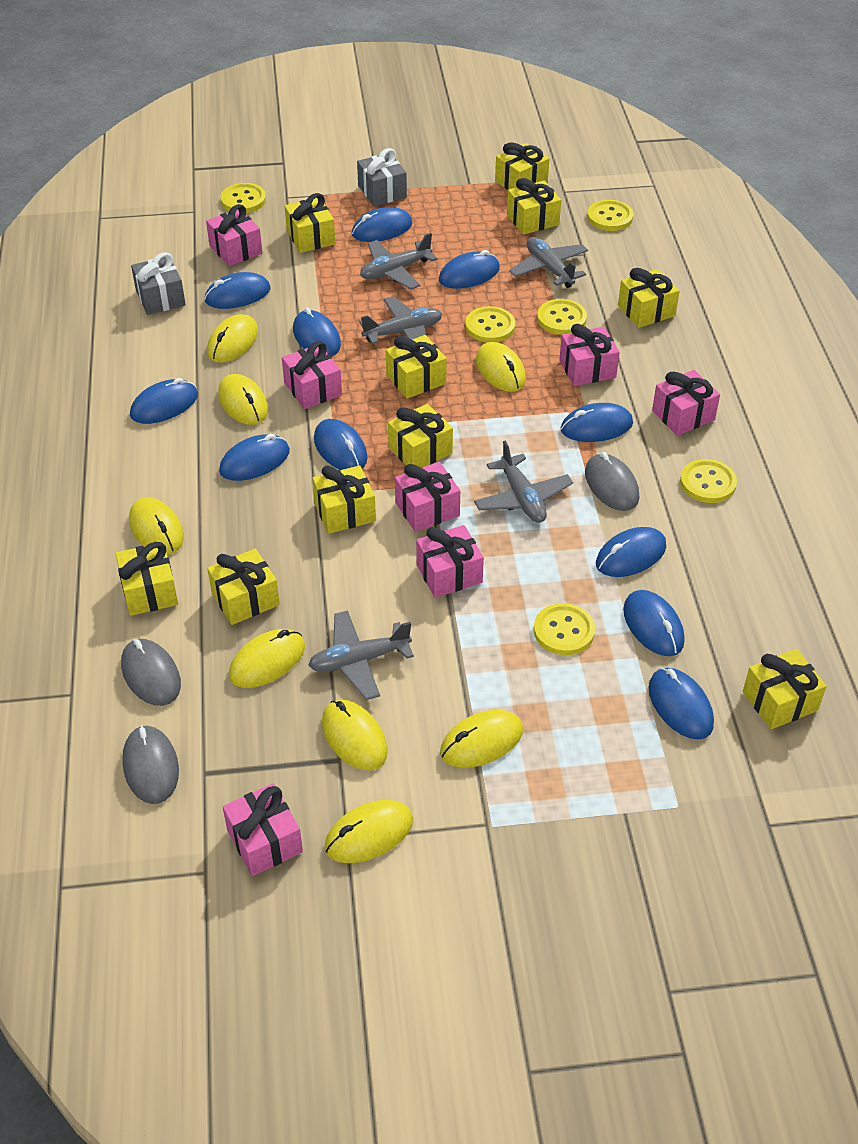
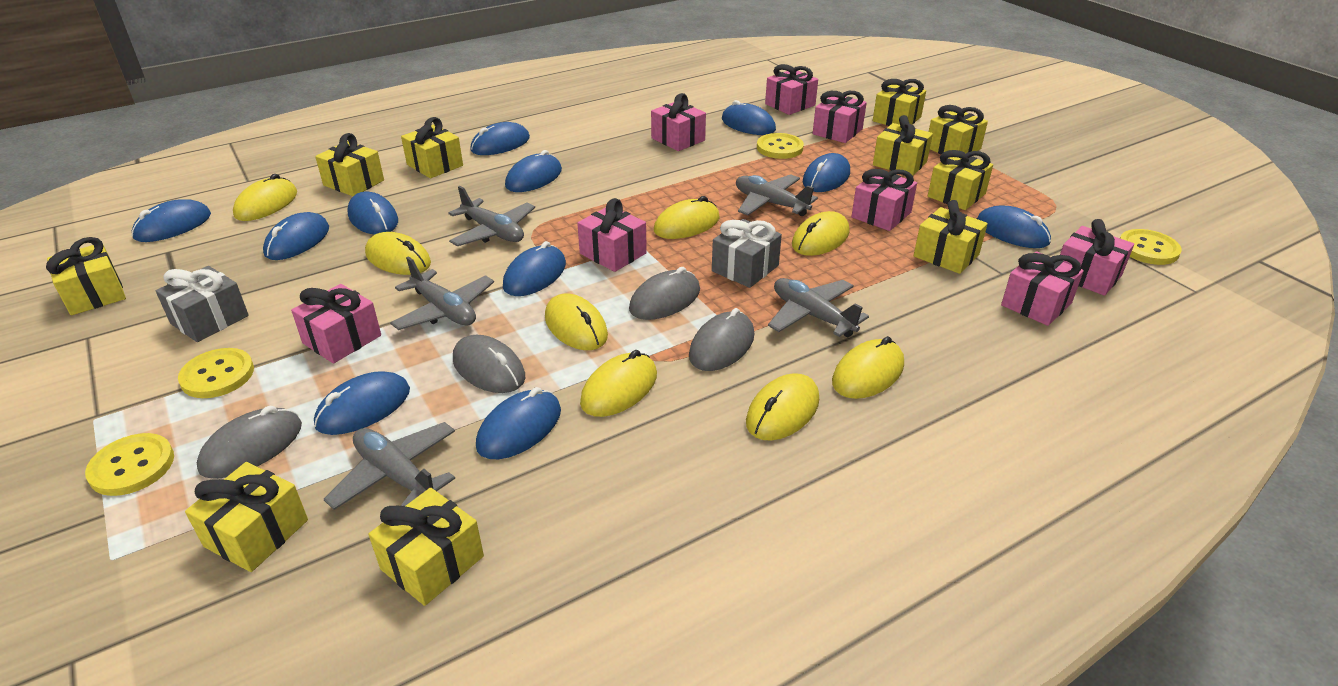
grey mouse: [121,639,181,706] [122,725,179,804] [585,452,640,511] = 3 -> [197,406,302,479] [453,335,525,393] [629,267,700,320] [689,308,754,371] = 4
pink gift: [206,204,262,266] [223,783,303,876] [282,341,342,409] [395,462,460,532] [416,525,484,598] [559,324,620,386] [652,370,720,436] = 7 -> [291,284,381,363] [577,198,647,272] [651,93,706,151] [765,64,818,115] [813,91,867,143] [851,169,917,231] [1001,251,1084,326] [1060,219,1134,296] = 8
yellow button: [221,183,266,213] [465,306,515,342] [534,603,595,655] [537,299,587,335] [587,200,634,231] [680,459,737,503] = 6 -> [85,433,174,496] [178,348,254,398] [757,133,804,159] [1120,229,1182,265] = 4

